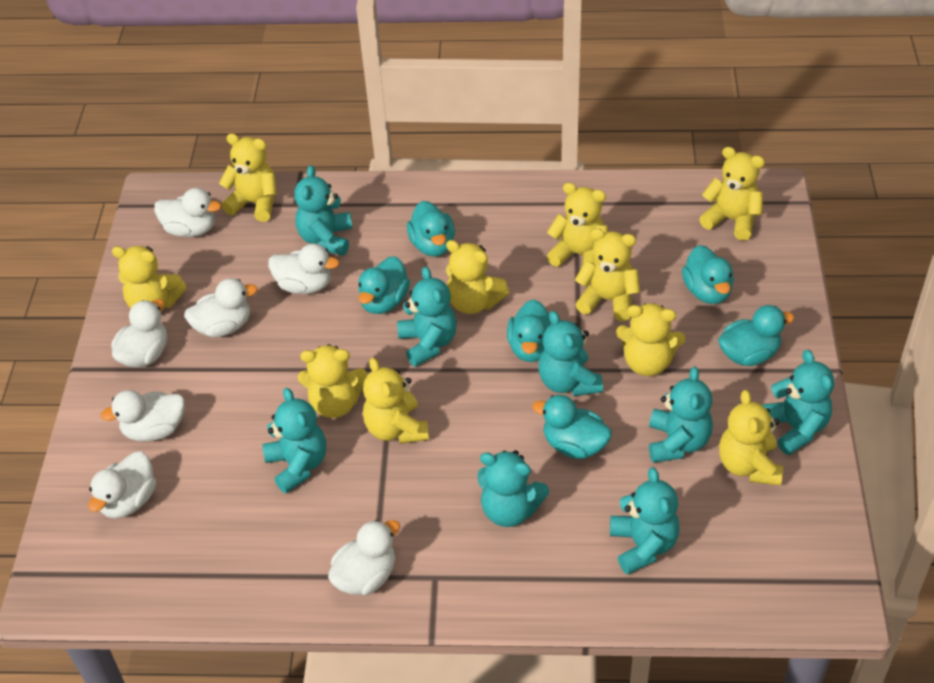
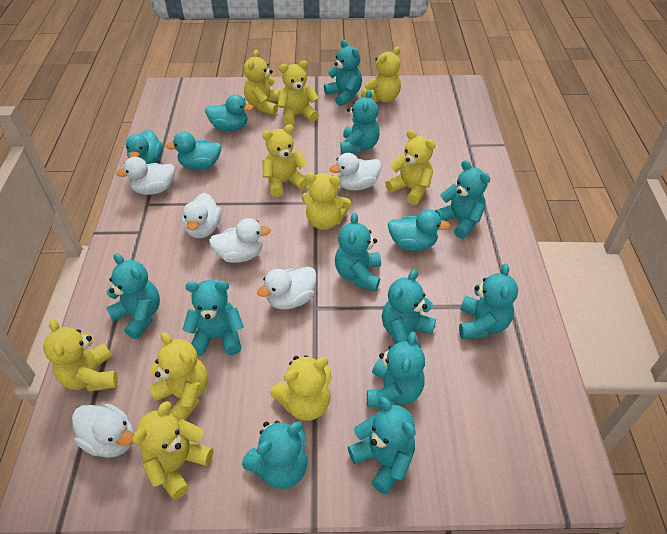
turquoise duck: [358,256,410,314] [407,201,455,256] [507,299,552,362] [532,395,612,459] [682,245,734,304] [718,305,795,366] = 6 -> [126,130,163,164] [166,132,221,170] [205,94,253,131] [388,210,450,251] = 4
turquoise teddy bear: [262,388,326,494] [294,165,352,256] [397,266,457,367] [478,450,549,527] [539,311,603,396] [610,467,680,575] [649,367,713,463] [762,350,834,455] = 8 -> [106,253,160,339] [183,280,244,356] [242,420,308,489] [324,40,362,106] [335,213,381,292] [340,89,380,154] [348,397,416,495] [367,332,425,408] [382,269,436,349] [435,160,490,239] [459,263,518,339] = 11
white duck: [88,451,156,519] [101,390,184,441] [111,299,167,368] [154,188,221,237] [184,278,258,337] [268,243,339,294] [328,520,400,595] = 7 -> [72,404,134,458] [116,157,175,195] [182,193,221,238] [209,218,271,263] [257,267,317,309] [329,153,382,191] = 6

